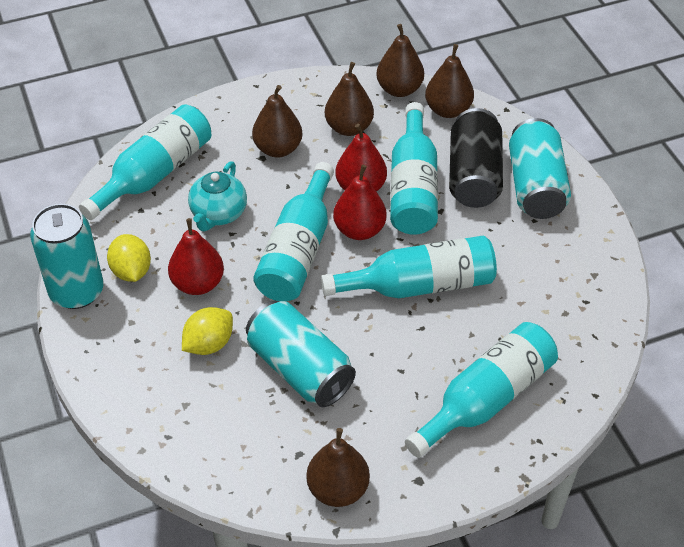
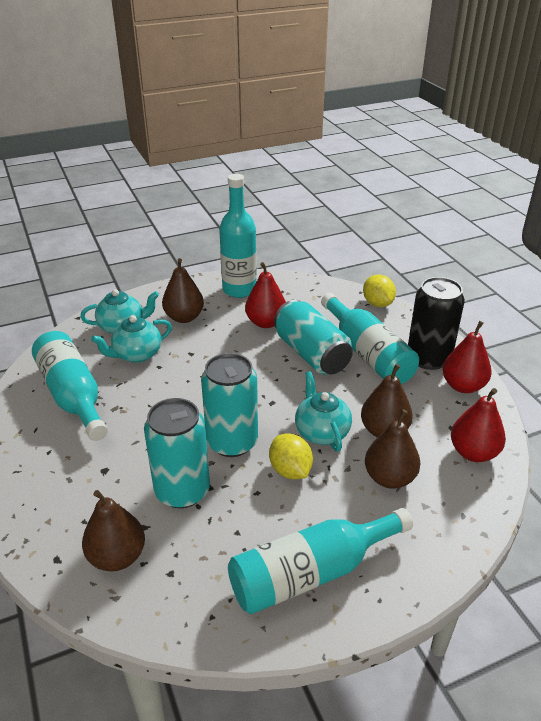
brown pear: [252,85,302,158] [306,428,370,507] [325,62,374,136] [376,24,424,97] [425,44,474,118] = 5 -> [82,490,145,571] [162,258,204,323] [361,364,413,437] [365,409,420,489] = 4
turquoise bottle: [79,104,211,220] [253,162,334,301] [321,235,497,298] [390,102,438,235] [405,322,558,458] = 5 -> [32,331,108,441] [219,174,257,298] [228,508,413,614] [321,293,419,384] = 4
turquoise teapot: [188,161,247,231] = 1 -> [80,289,159,334] [91,315,172,363] [295,371,352,452] = 3

